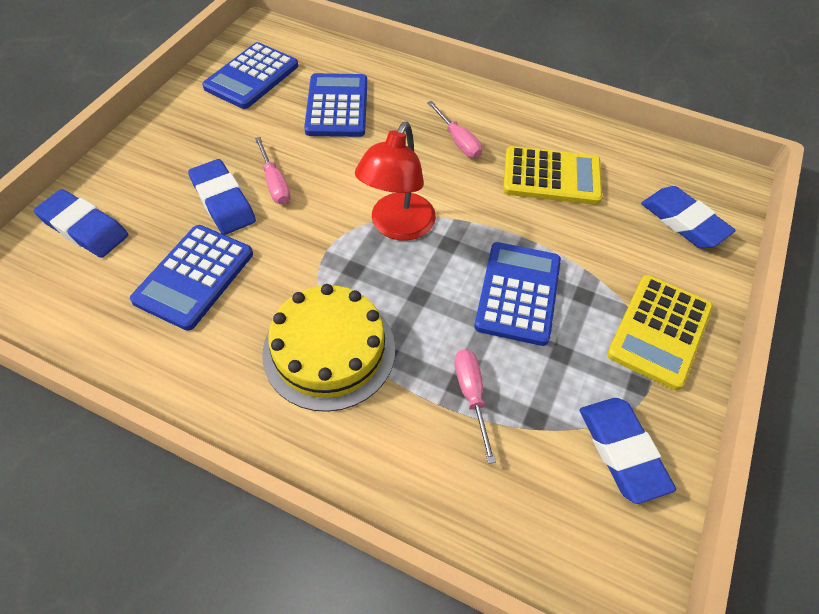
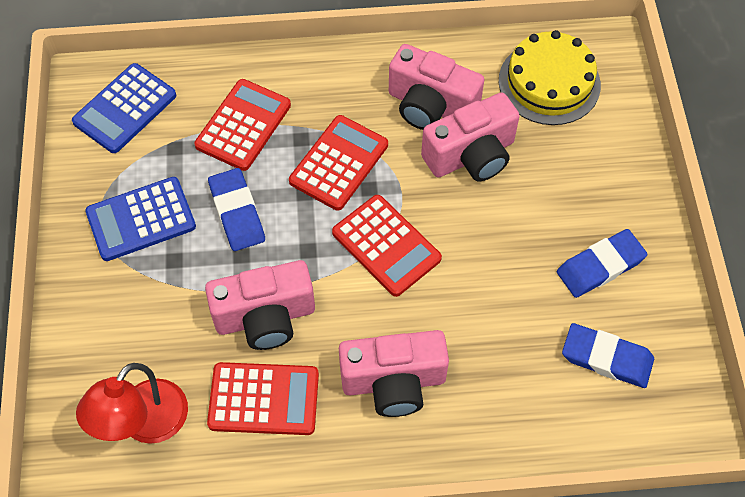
blue calculator: [130,225,253,331] [202,42,298,109] [304,73,367,137] [474,242,561,346] = 4 -> [72,63,176,153] [85,177,196,261] = 2
blue eraser: [34,189,128,258] [188,159,256,235] [579,398,676,504] [641,186,736,248] = 4 -> [208,168,265,251] [557,229,647,298] [562,323,654,388] = 3
pink camera: none = 0 -> [205,260,315,350] [339,330,449,417] [389,44,485,130] [421,93,520,181] = 4
pink screwdriver: [255,137,291,204] [427,101,482,158] [454,349,496,464] = 3 -> none = 0
red calculator: none = 0 -> [194,79,291,171] [207,362,319,435] [289,115,388,211] [332,195,442,297] = 4
yellow calculator: [503,146,603,205] [607,275,713,390] = 2 -> none = 0

